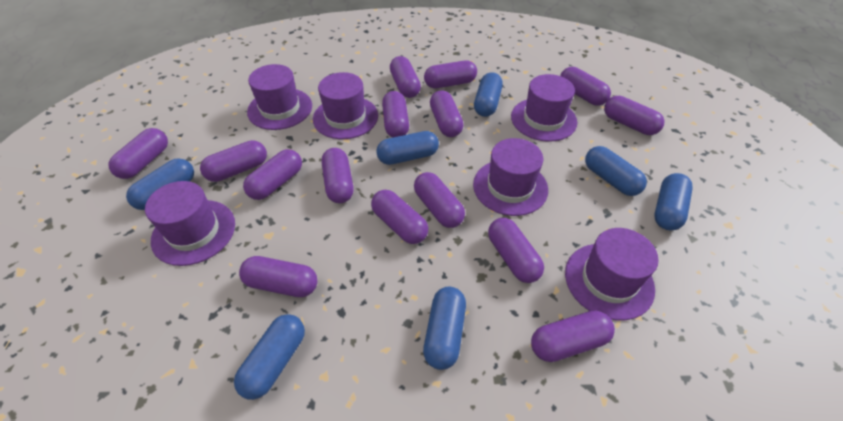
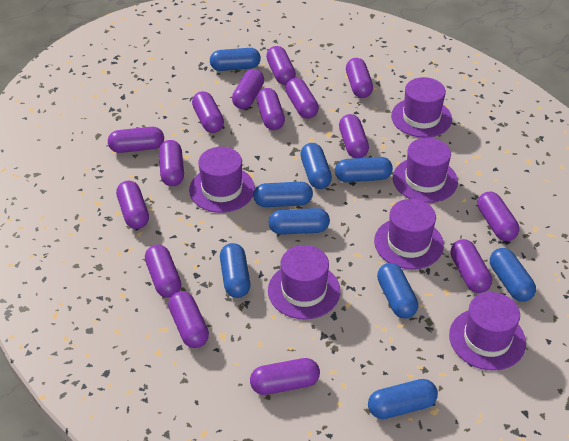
blue capsule: [126,158,194,210] [234,314,305,400] [376,131,439,165] [423,287,466,370] [474,72,503,117] [585,146,647,196] [655,173,693,230] = 7 -> [210,48,261,71] [220,243,250,298] [253,182,313,207] [268,208,330,235] [300,143,332,189] [335,157,393,182] [368,379,438,419] [377,263,418,319] [490,248,536,302] = 9

